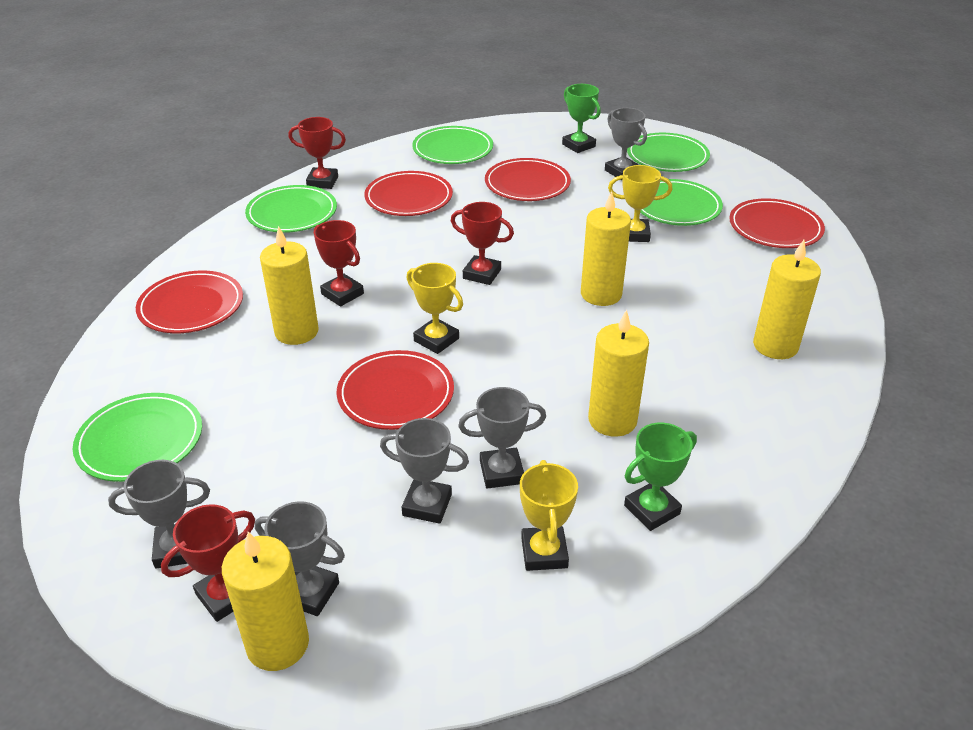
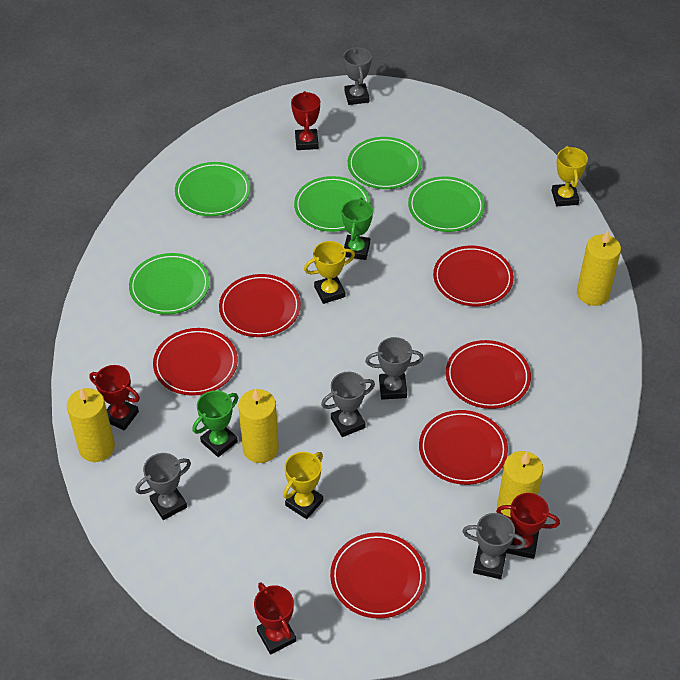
red plate: [136,271,243,333] [337,350,454,430] [364,171,453,216] [485,158,571,201] [729,198,825,248] = 5 -> [153,328,238,396] [219,274,301,337] [330,532,426,619] [419,410,508,485] [433,246,514,306] [446,340,531,409] = 6
yellow candle: [222,532,309,671] [260,226,319,345] [581,191,631,306] [588,309,649,437] [753,240,821,359] = 5 -> [67,387,115,462] [238,388,279,463] [497,451,543,517] [577,230,621,306] = 4

